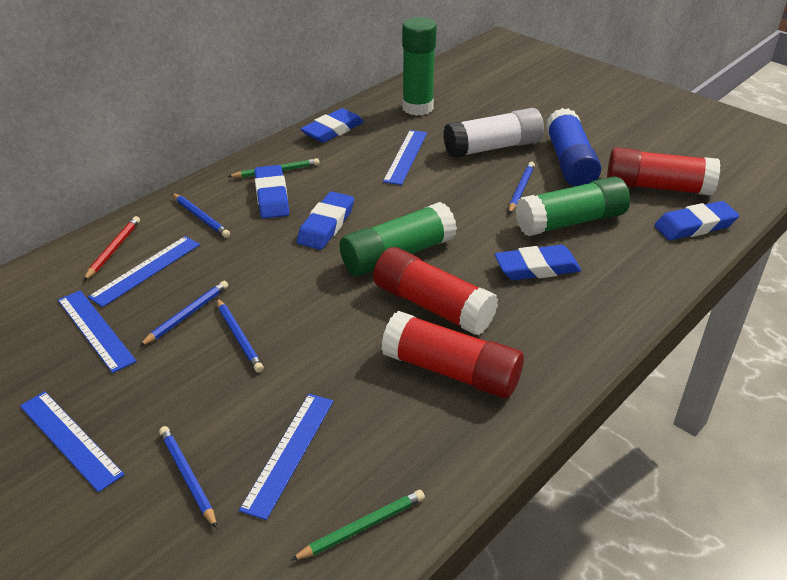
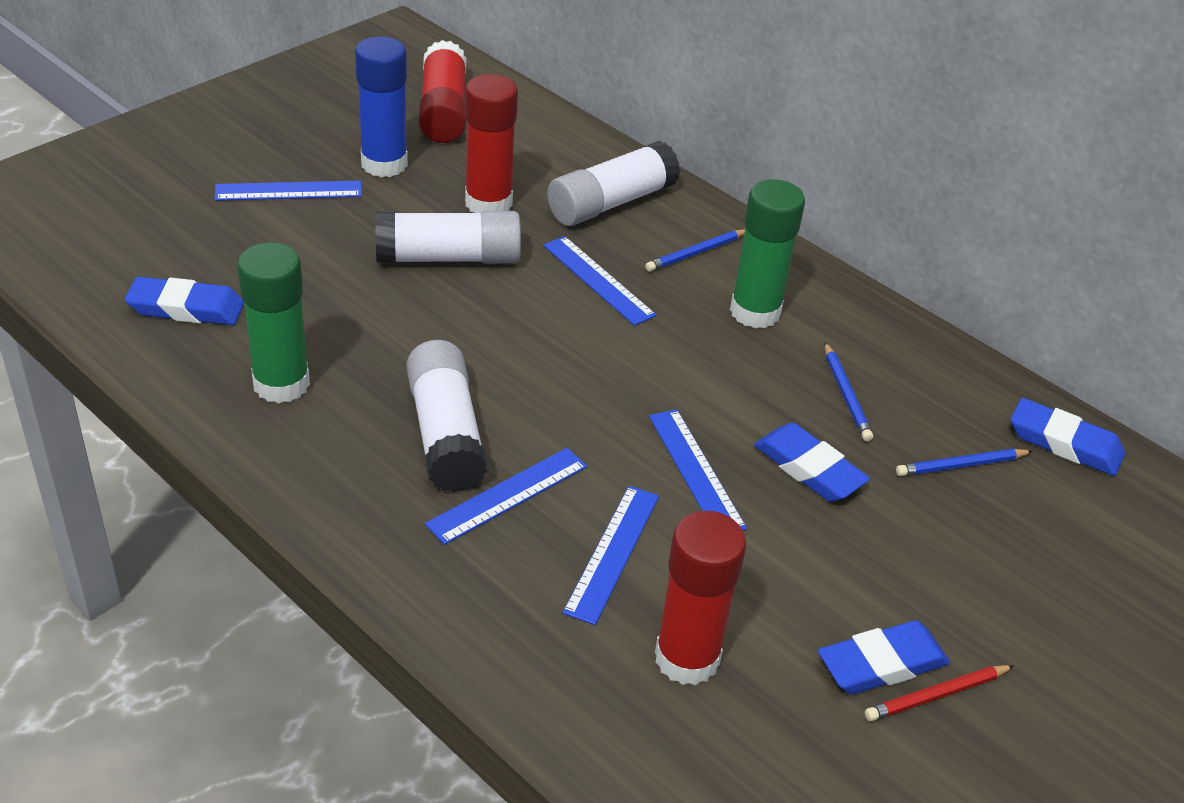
blue eraser: [254,165,289,219] [297,192,354,250] [300,108,364,143] [495,245,581,280] [654,201,739,240] = 5 -> [125,277,244,325] [754,423,870,502] [818,620,950,694] [1011,398,1125,476] = 4
blue pencil: [140,281,228,346] [159,426,217,528] [172,193,230,238] [217,298,264,373] [509,162,535,213] = 5 -> [645,229,745,272] [825,342,873,441] [896,449,1033,476] = 3
green glue stick: [339,202,457,276] [402,17,437,116] [516,177,630,236] = 3 -> [237,242,310,403] [730,179,805,329] = 2
green pencil: [228,158,320,178] [290,490,425,561] = 2 -> none = 0
white glue stick: [443,108,544,158] = 1 -> [375,211,521,263] [407,340,488,492] [547,141,680,226] = 3

